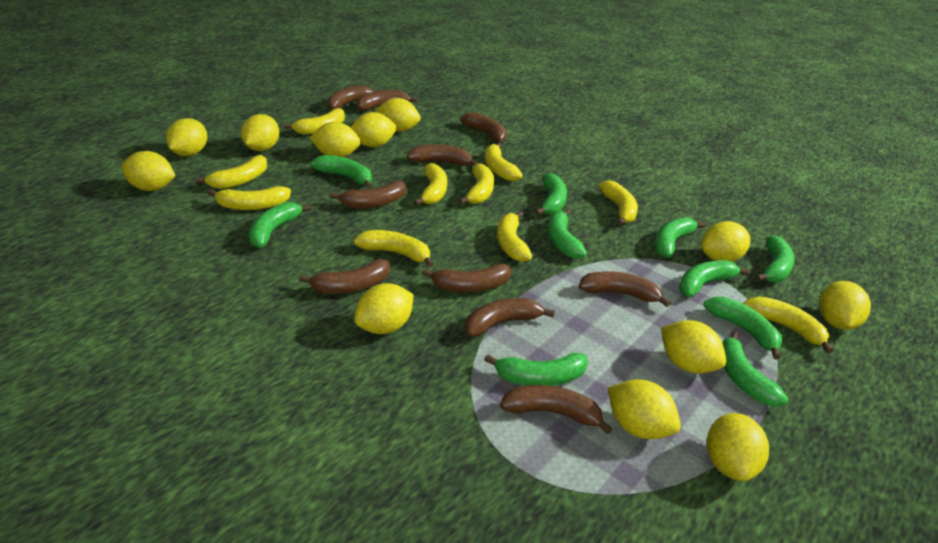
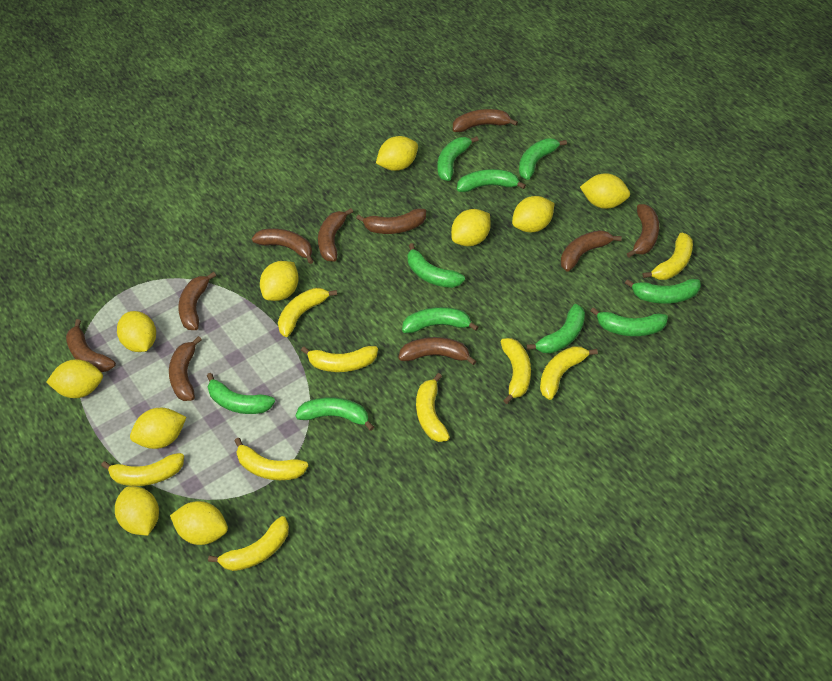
yellow banana: [195,155,267,189] [208,186,291,210] [284,108,345,135] [354,230,434,268] [414,163,447,206] [459,163,494,204] [485,142,522,181] [497,211,532,262] [599,180,638,226] [743,297,833,353] = 10 -> [101,453,184,486] [208,516,289,571] [235,438,308,480] [278,288,337,337] [301,346,378,372] [416,373,450,442] [501,338,531,404] [540,346,598,400] [643,233,693,280] = 9
yellow lemon: [121,151,175,191] [166,118,207,156] [241,114,279,151] [310,122,361,157] [351,112,396,147] [354,283,413,334] [375,98,420,132] [608,379,681,439] [661,320,726,374] [701,221,750,262] [707,413,769,481] [819,281,871,330] = 12 -> [46,359,103,398] [115,486,159,536] [117,311,156,352] [130,408,186,449] [170,501,228,545] [260,261,299,301] [376,136,418,171] [451,209,491,246] [512,196,555,232] [580,173,630,209] = 10

